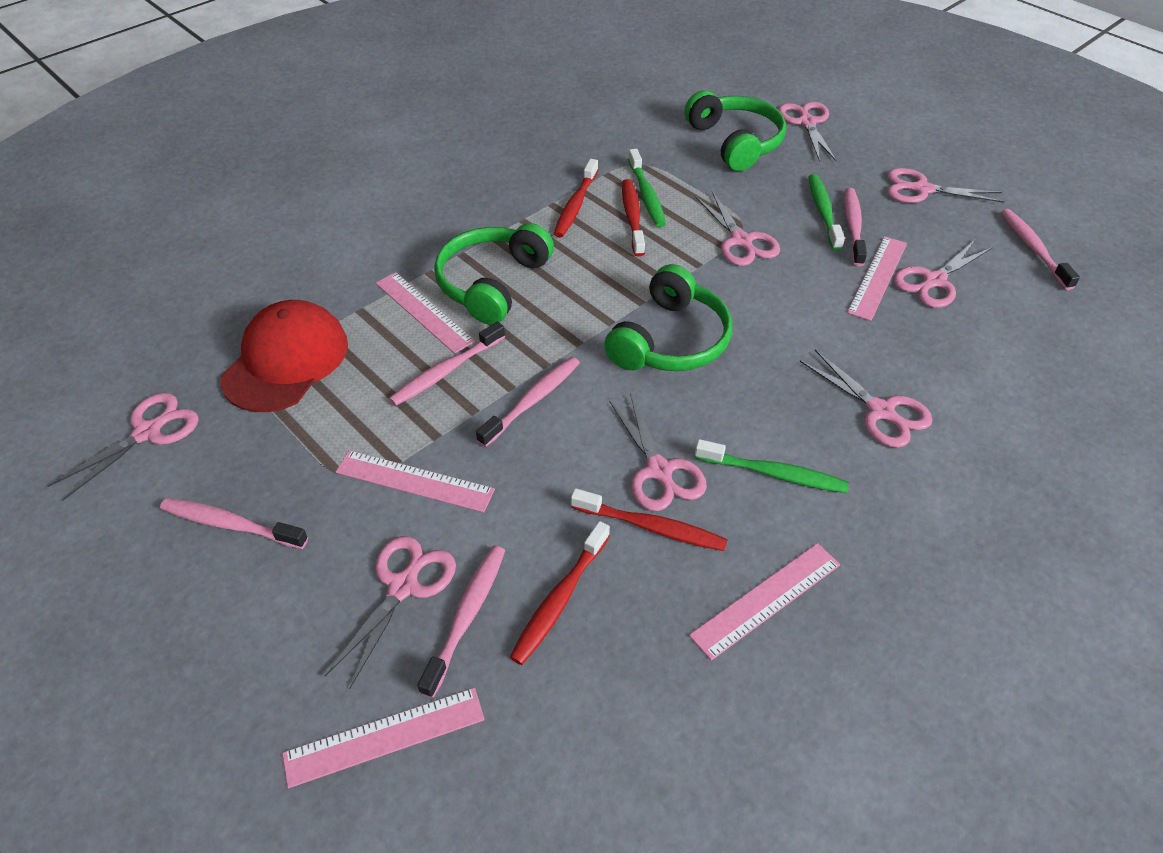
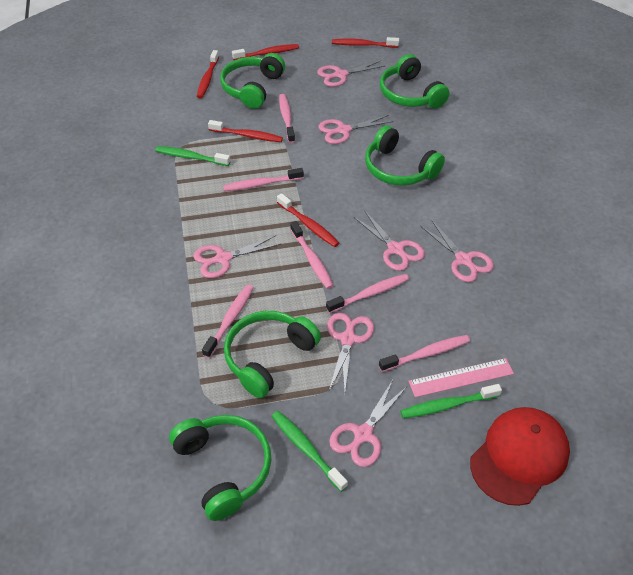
green headphones: [434,223,554,325] [604,264,732,371] [684,90,786,171] = 3 -> [169,415,272,521] [220,53,285,109] [224,311,321,398] [365,125,445,186] [380,54,449,108] = 5
pink ruler: [282,688,485,788] [336,450,495,513] [376,272,475,354] [689,543,840,661] [847,236,907,321] = 5 -> [408,358,514,397] = 1
pink scissors: [48,393,199,501] [325,536,456,689] [609,393,707,511] [695,191,780,266] [778,102,837,161] [800,350,933,448] [887,168,1004,203] [893,240,993,308] = 8 -> [193,235,281,278] [317,61,385,87] [318,115,393,144] [327,313,374,391] [329,380,406,467] [354,211,425,271] [421,220,494,282] = 7
red toothbrush: [510,521,610,665] [554,159,598,237] [571,488,728,551] [622,179,645,256] = 4 -> [197,50,219,98] [208,120,283,142] [232,44,299,60] [277,193,339,247] [332,37,399,48] = 5

